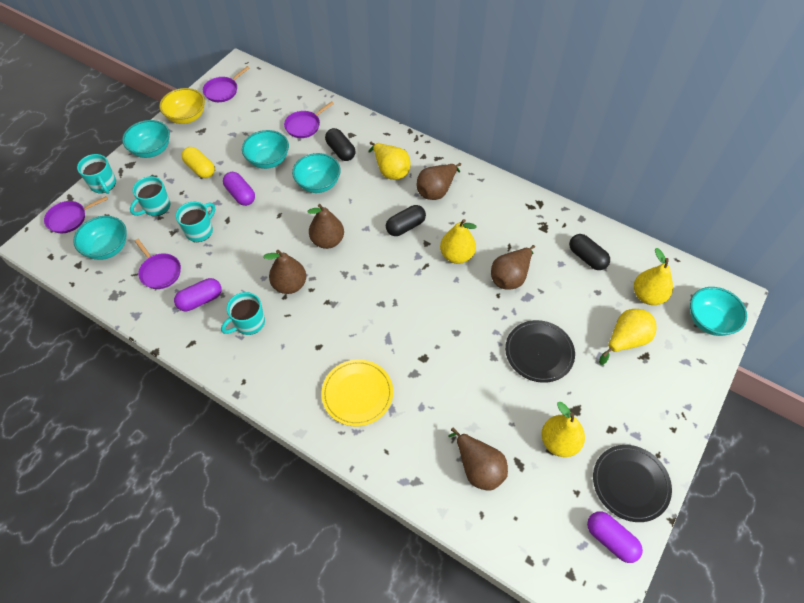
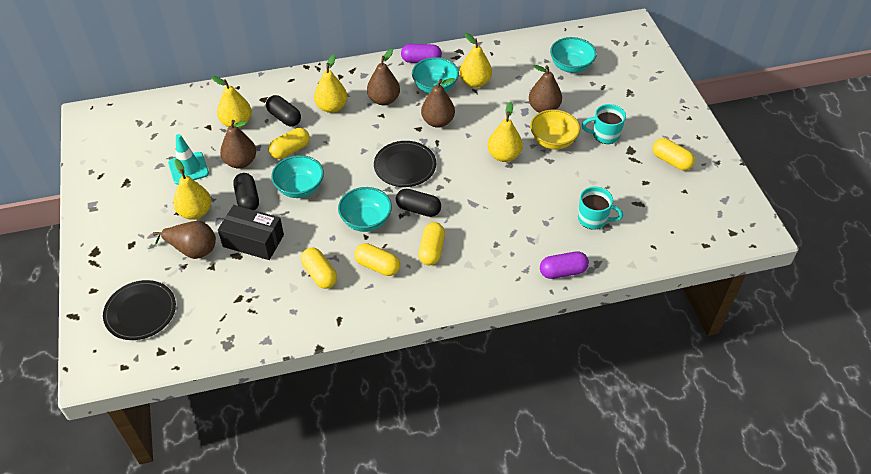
black box: none = 0 -> [218,205,284,260] = 1
purple capsule: [174,278,222,311] [223,172,255,206] [587,511,643,563] = 3 -> [401,44,442,63] [540,251,589,279] = 2
purple pan: [44,196,108,233] [135,239,181,289] [203,66,249,102] [284,101,334,138] = 4 -> none = 0
turquoise bowl: [73,216,127,260] [122,120,170,158] [242,130,289,169] [292,153,341,193] [690,287,747,336] = 5 -> [271,155,324,198] [338,187,392,232] [412,57,459,93] [550,37,597,73] = 4
turquoise mug: [77,154,116,194] [130,176,171,216] [176,202,215,242] [221,292,265,335] = 4 -> [578,187,623,230] [582,104,626,144] = 2
turquoise traffic cone: none = 0 -> [168,134,209,185] = 1
yellow capsule: [181,147,215,178] = 1 -> [268,128,310,159] [301,248,337,289] [354,243,400,276] [418,222,445,265] [652,138,695,171] = 5
yellow plate: [321,360,393,426] = 1 -> none = 0

